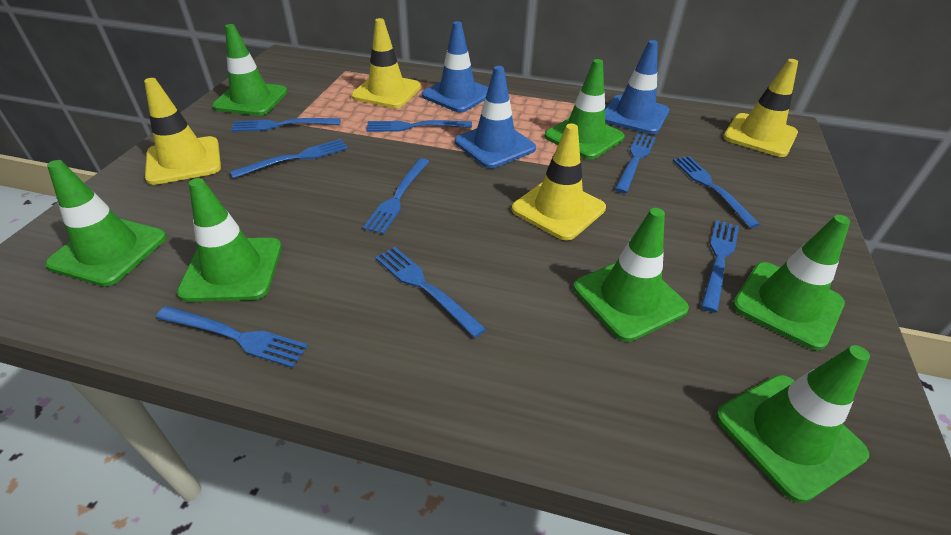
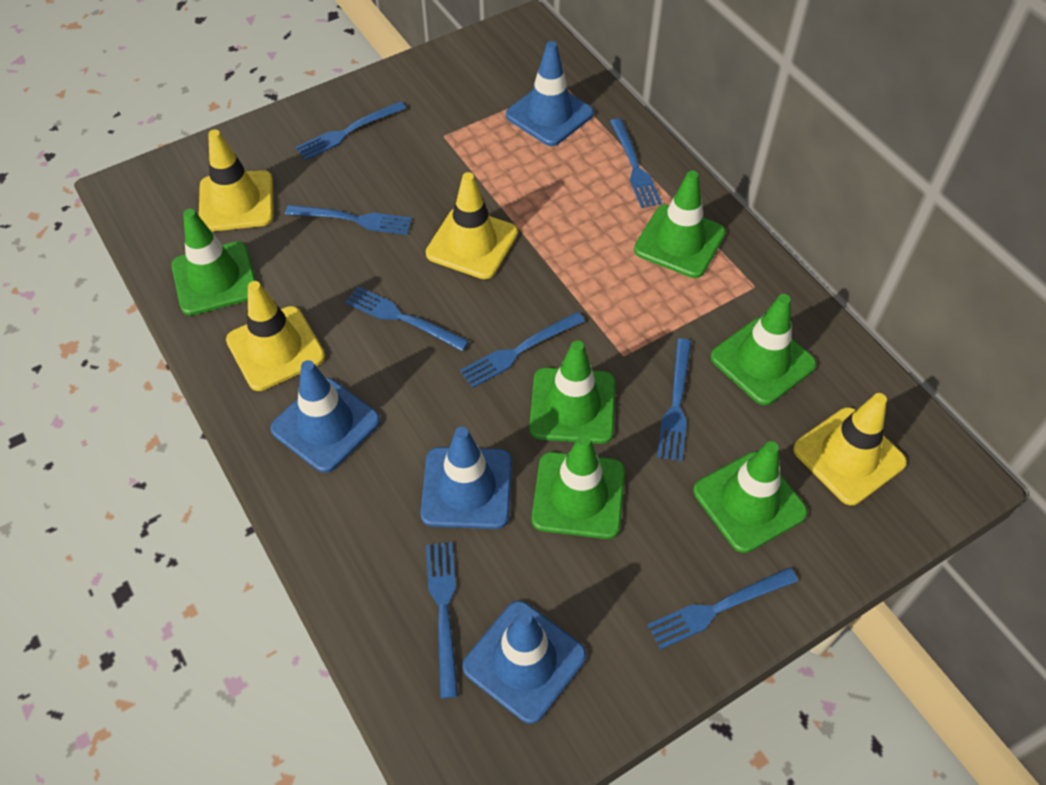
blue fork: [156,306,308,368] [230,139,348,179] [231,118,341,132] [363,158,429,234] [366,120,472,132] [375,247,486,338] [615,133,656,193] [673,156,760,228] [701,220,739,313] = 9 -> [285,205,412,235] [296,101,406,160] [345,286,469,351] [426,542,458,698] [460,312,585,388] [610,118,662,208] [647,567,798,650] [657,339,692,461] = 8
blue traffic cone: [422,21,488,112] [455,66,536,168] [605,40,669,134] = 3 -> [270,360,380,473] [420,427,512,529] [462,601,586,724] [506,41,594,146] = 4
green traffic cone: [45,160,167,286] [177,178,282,302] [212,24,288,116] [544,59,625,159] [573,208,689,342] [716,345,870,503] [732,215,850,350] = 7 -> [171,209,256,315] [529,340,616,444] [532,434,625,539] [634,170,726,278] [693,441,808,553] [711,294,817,405] = 6

